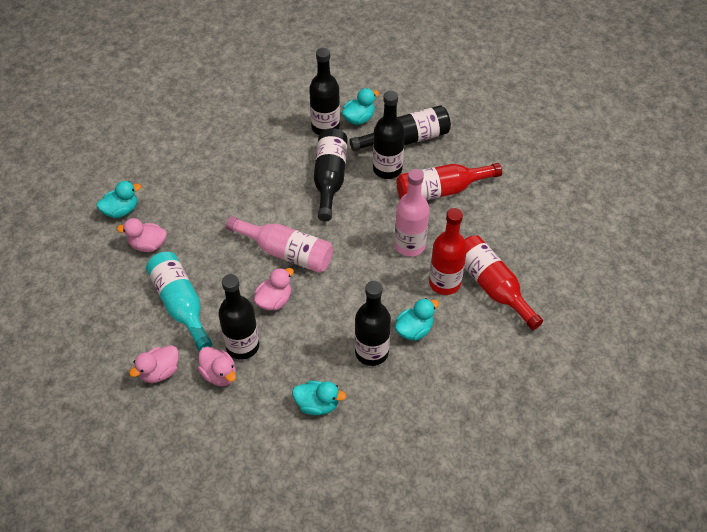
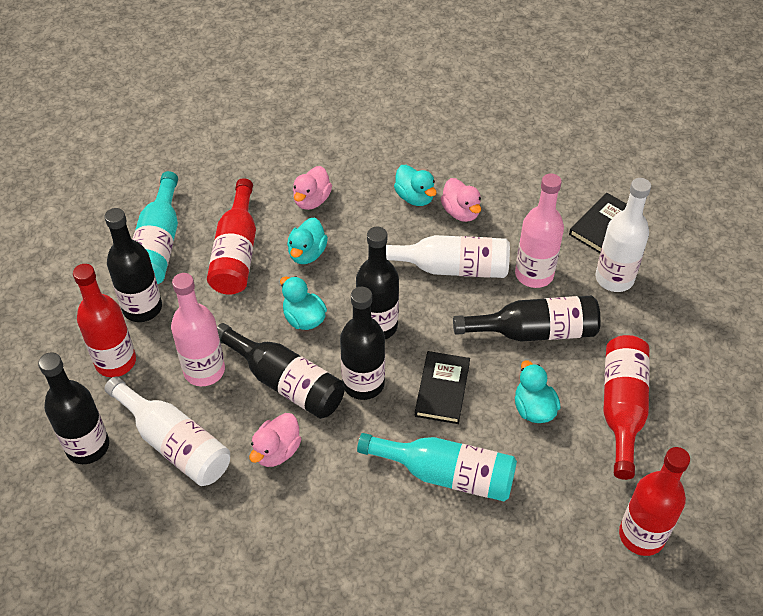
black book: none = 0 -> [415,351,470,424] [569,193,627,253] = 2
pink duck: [117,218,167,252] [129,345,179,383] [198,346,236,386] [254,268,294,310] = 4 -> [249,413,301,467] [293,166,332,210] [440,178,481,222] = 3
red bottle: [397,163,502,200] [429,208,467,295] [464,235,543,330] = 3 -> [73,264,136,377] [207,178,256,295] [603,335,650,480] [619,447,690,556] = 4
turquoise bottle: [146,252,212,351] = 1 -> [132,171,178,284] [357,433,517,501] = 2
white bottle: none = 0 -> [104,376,230,486] [386,235,510,278] [595,178,651,292] = 3

